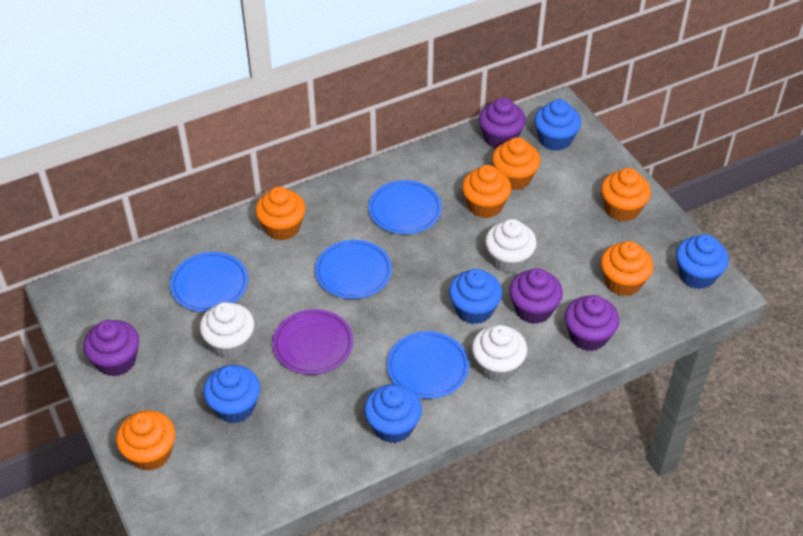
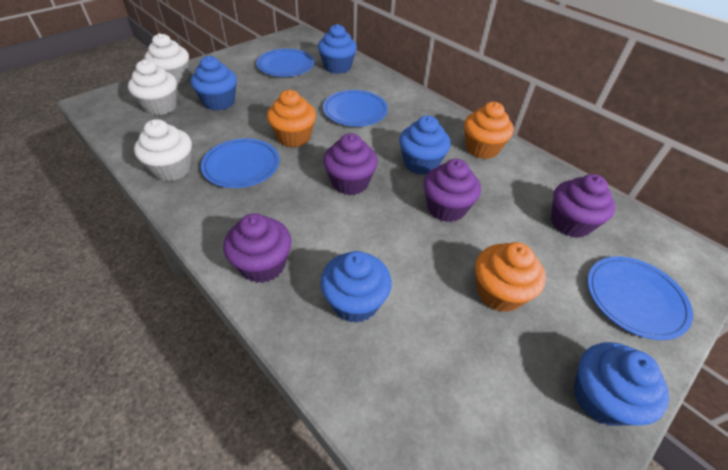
orange cupcake: [116,411,175,471] [255,187,306,241] [462,165,511,218] [492,137,540,190] [601,168,651,221] [601,241,653,296] = 6 -> [267,90,316,147] [464,102,514,159] [476,242,546,312] = 3
purple plate: [273,309,353,375] = 1 -> none = 0

